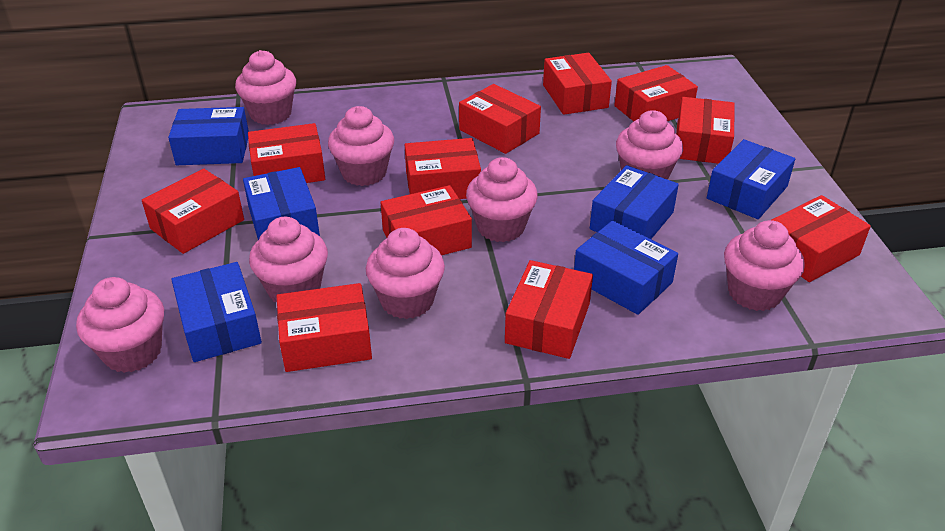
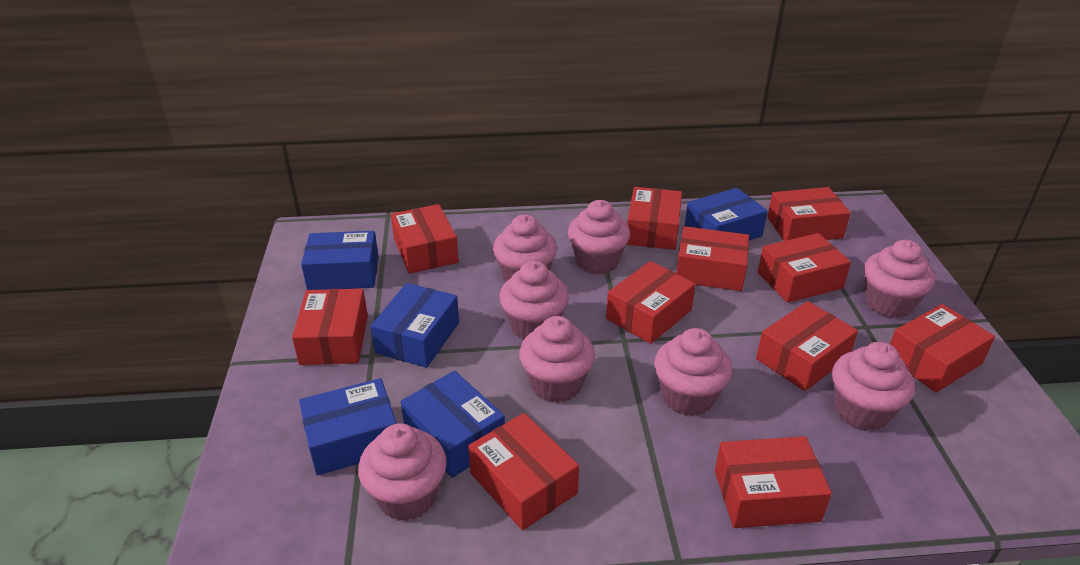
blue box: [168,107,249,165] [171,262,262,362] [243,167,320,240] [574,220,678,315] [590,165,679,239] [707,139,795,219] = 6 -> [299,378,397,476] [301,231,379,290] [371,283,459,368] [401,371,505,478] [685,188,768,240] = 5

